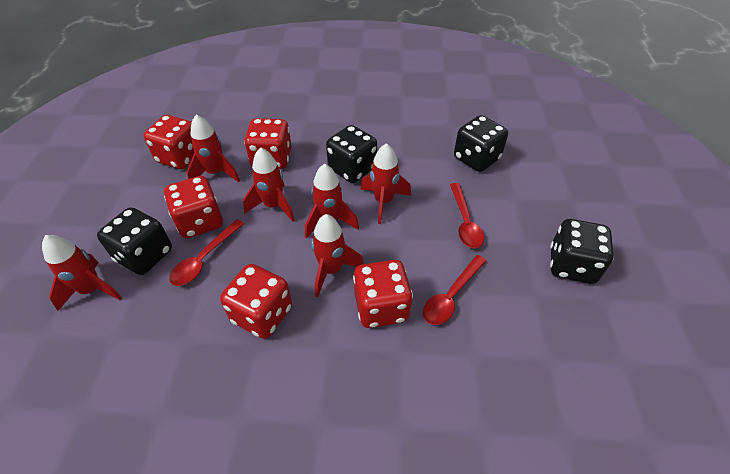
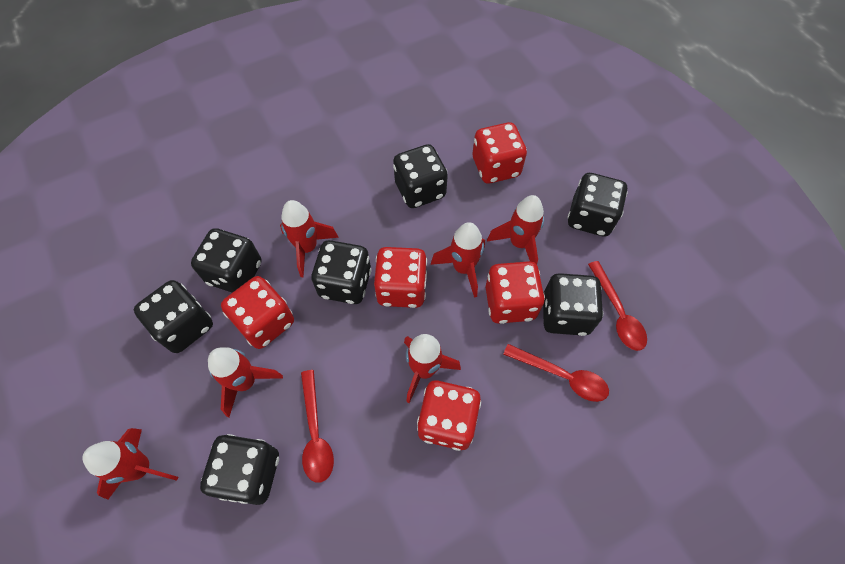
black dice: [97,207,172,275] [326,125,377,183] [454,115,508,172] [550,219,614,284] = 4 -> [134,280,213,353] [191,228,261,293] [200,434,279,505] [311,240,371,304] [393,144,448,208] [543,273,603,336] [567,173,628,236] = 7

